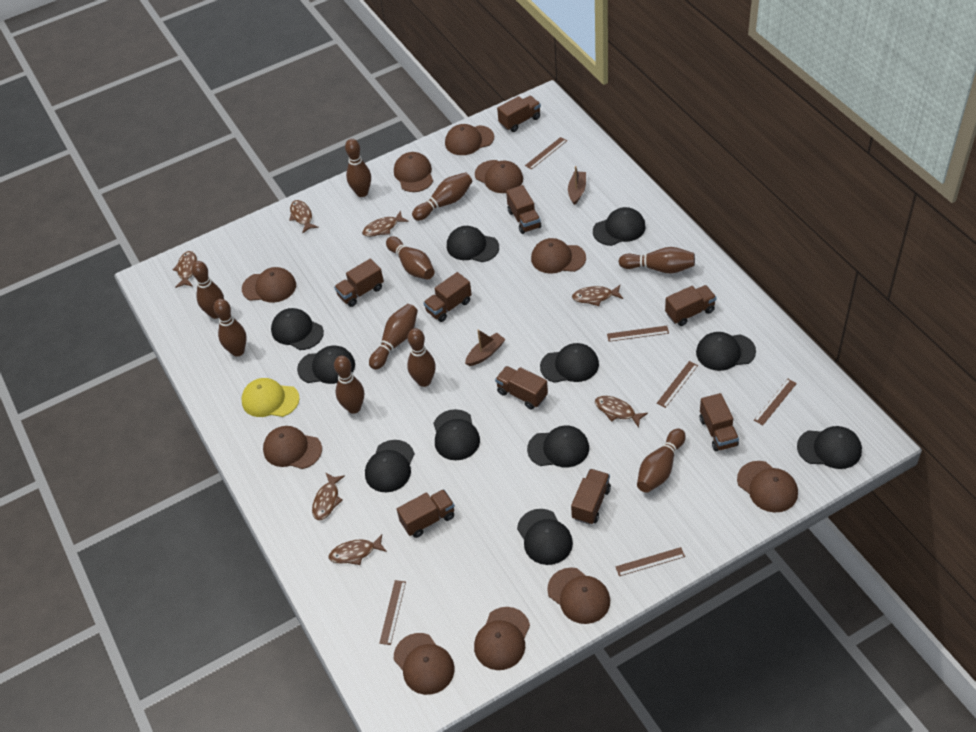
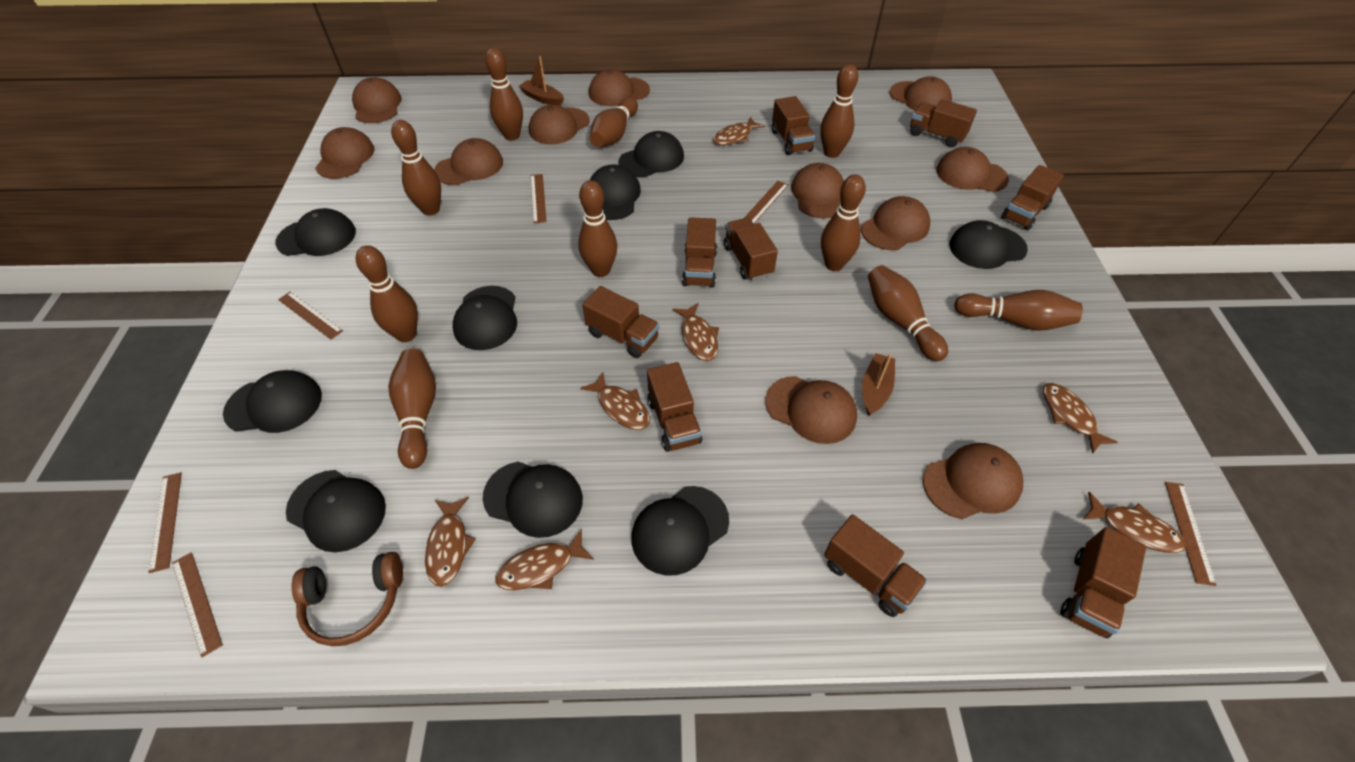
black cap: [271,308,324,350] [297,346,355,384] [365,440,415,492] [434,409,480,460] [447,226,499,262] [517,509,573,565] [527,425,589,468] [540,343,599,383] [593,207,646,246] [696,332,756,371] [797,426,862,469] = 11 -> [223,370,322,433] [275,208,356,256] [286,470,386,552] [453,286,517,350] [483,462,583,538] [590,165,641,220] [619,131,684,178] [631,486,729,576] [949,220,1028,269] = 9
brown cap: [242,267,296,303] [263,426,322,469] [394,152,433,192] [394,633,455,695] [445,124,494,155] [474,607,530,670] [475,160,523,193] [531,238,586,274] [547,567,610,624] [737,461,798,512] = 10 -> [315,127,374,179] [352,77,402,123] [434,138,503,185] [529,105,590,144] [589,69,650,106] [765,376,857,444] [791,163,844,218] [861,196,930,250] [889,76,952,110] [923,443,1023,519] [936,147,1009,192] = 11
brown headphones: none = 0 -> [291,552,403,646] = 1
yellow cap: [241,378,300,417] = 1 -> none = 0

